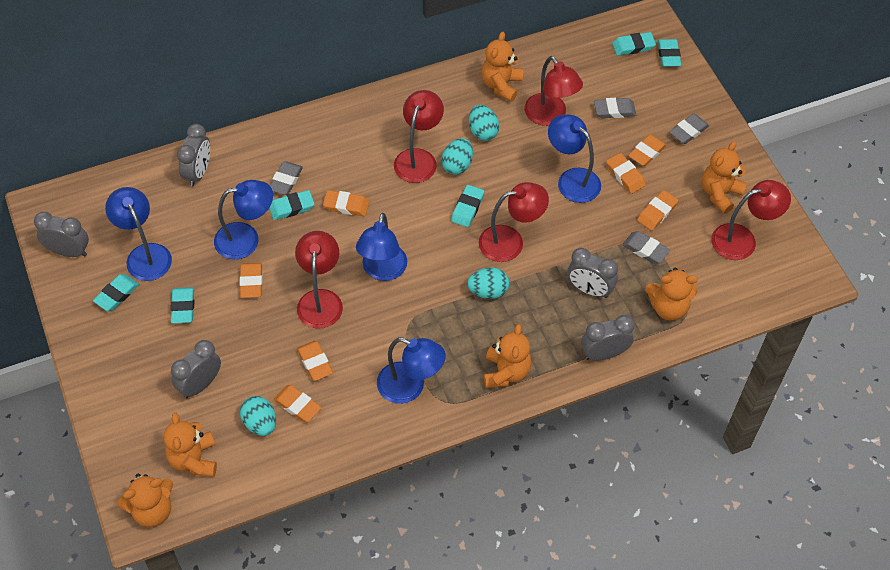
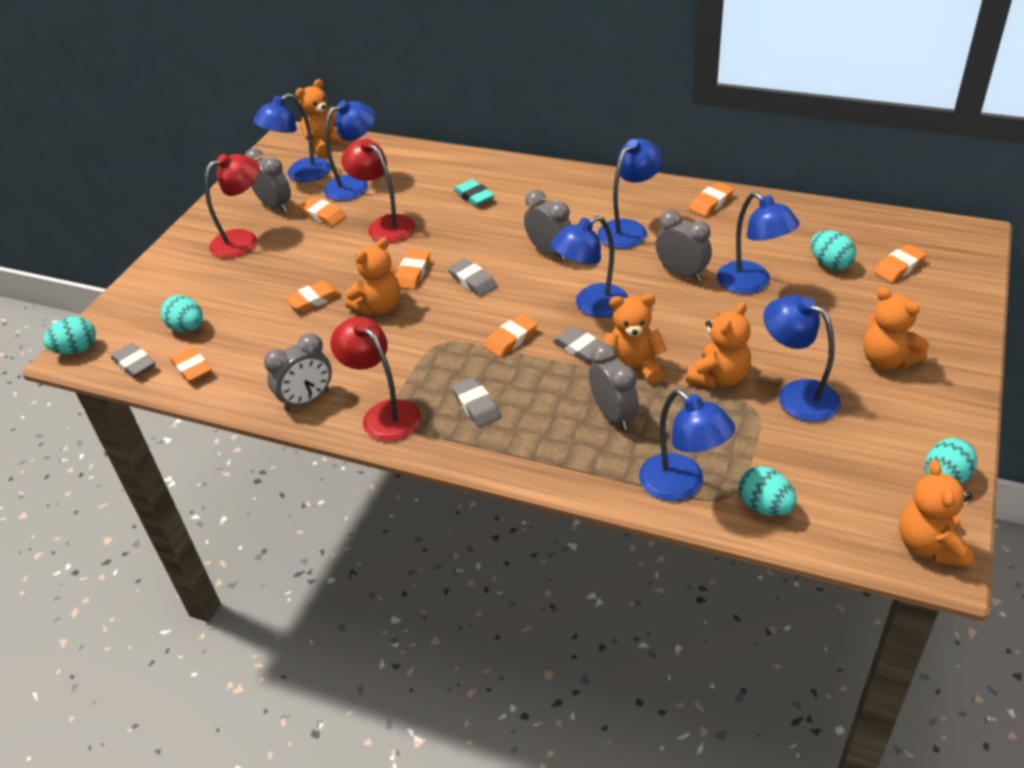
blue lamp: [105,187,172,281] [214,180,273,259] [356,213,407,281] [377,337,446,404] [548,114,601,203] = 5 -> [253,93,331,182] [324,100,376,201] [551,215,628,318] [598,139,663,249] [639,389,735,502] [717,192,800,294] [763,295,841,422] = 7
red lamp: [295,231,343,329] [394,90,444,183] [479,182,549,262] [524,56,583,126] [711,180,791,260] = 5 -> [205,154,259,259] [330,317,421,442] [341,138,415,243] = 3
turquoise egg: [240,396,276,436] [441,138,473,175] [467,268,509,299] [469,105,499,141] = 4 -> [43,317,96,355] [160,295,203,332] [738,466,797,516] [811,230,856,270] [925,438,977,484] = 5
turquoise eraser: [93,274,139,311] [170,287,194,323] [269,190,315,220] [451,185,484,227] [612,32,656,56] [658,39,681,67] = 6 -> [454,179,494,206] = 1

